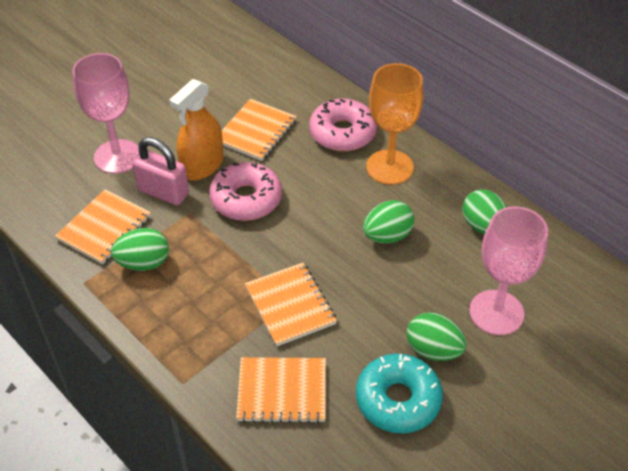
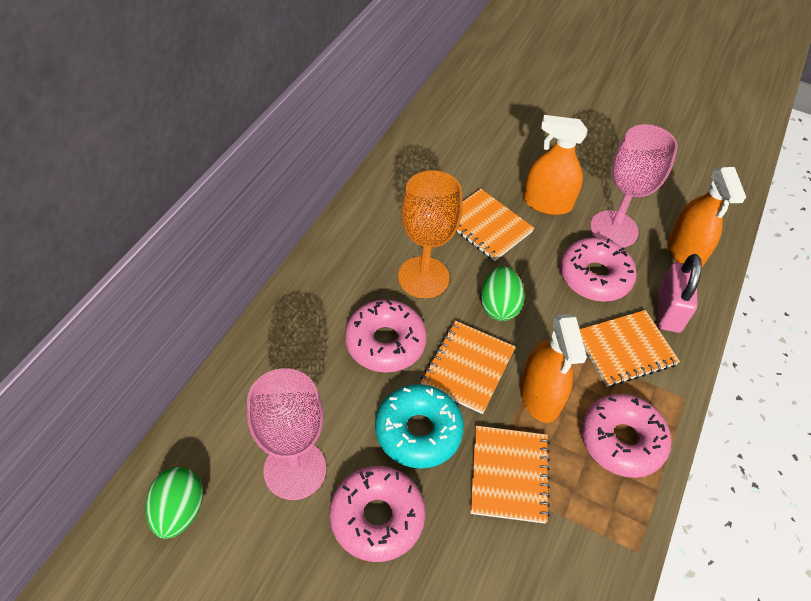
green egg: [111,228,169,271] [363,200,415,243] [407,312,467,361] [462,189,507,234] = 4 -> [145,467,203,539] [481,266,525,321] = 2
orange spray bottle: [169,79,224,181] = 1 -> [520,314,587,423] [523,115,588,215] [668,167,746,267] = 3
pink donut: [209,162,282,221] [309,99,377,151] = 2 -> [329,466,426,562] [345,299,427,373] [560,238,637,302] [581,394,671,478] = 4

